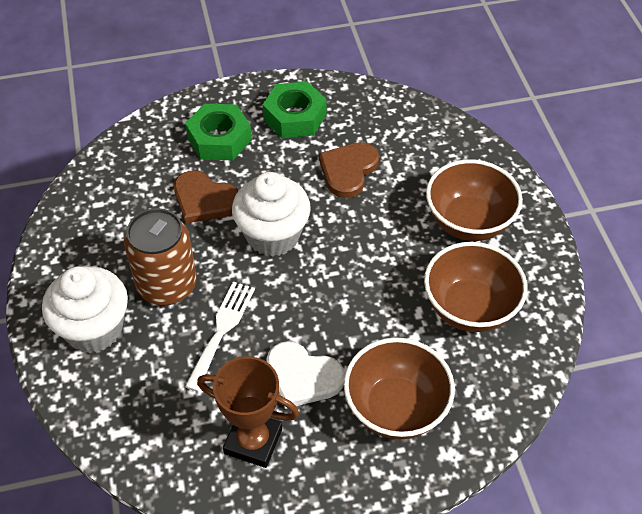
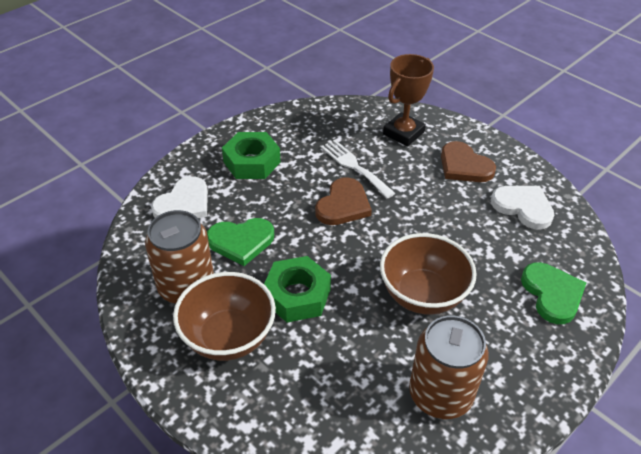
brown bowl: [344,338,455,439] [424,242,528,332] [426,159,523,241] = 3 -> [173,272,276,361] [380,233,477,315] = 2
brown can: [124,208,197,305] = 1 -> [145,210,214,304] [409,315,489,419] = 2
green heart: none = 0 -> [207,218,274,266] [521,262,586,324] = 2
white cupcake: [42,266,128,353] [232,172,311,257] = 2 -> none = 0
white heart: [266,341,345,409] = 1 -> [151,176,208,218] [491,186,554,230] = 2

